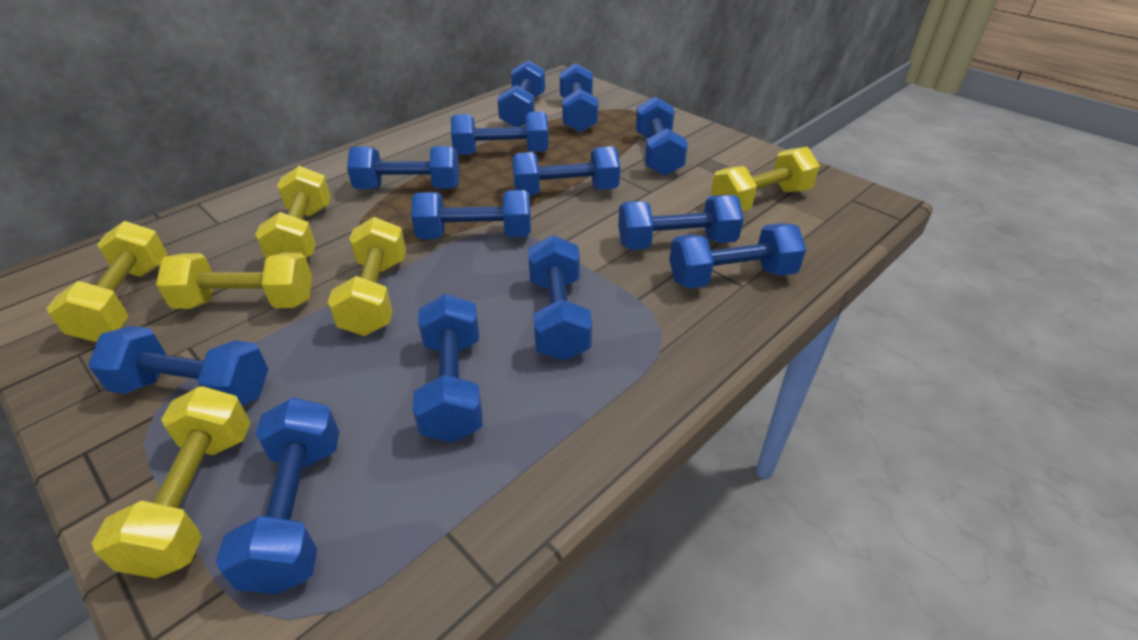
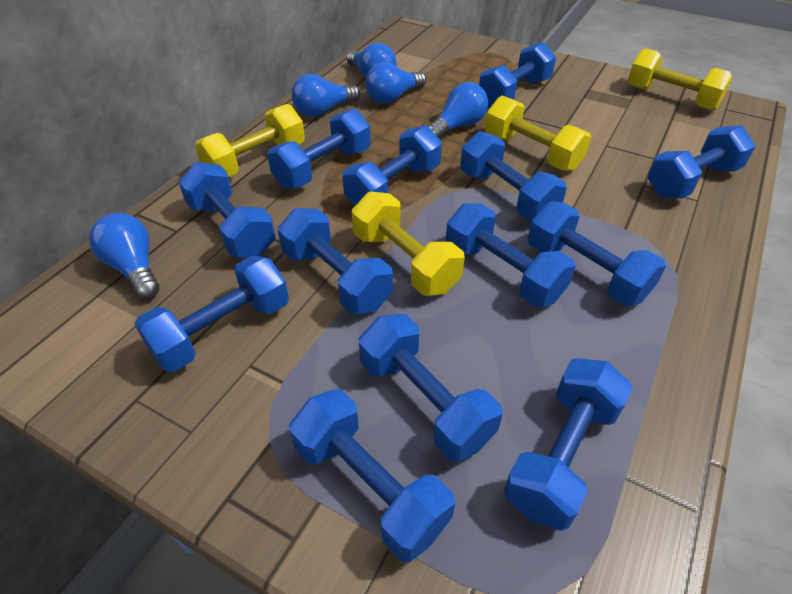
blue light bulb: none = 0 -> [89,213,159,299] [292,74,360,117] [347,43,396,78] [365,62,426,104] [428,82,488,138] = 5
yellow dumbbell: [46,221,168,342] [92,386,251,579] [156,253,312,309] [255,166,331,259] [328,217,406,336] [711,147,820,211] = 6 -> [195,104,305,177] [352,191,465,296] [485,96,591,171] [628,48,733,111] = 4

